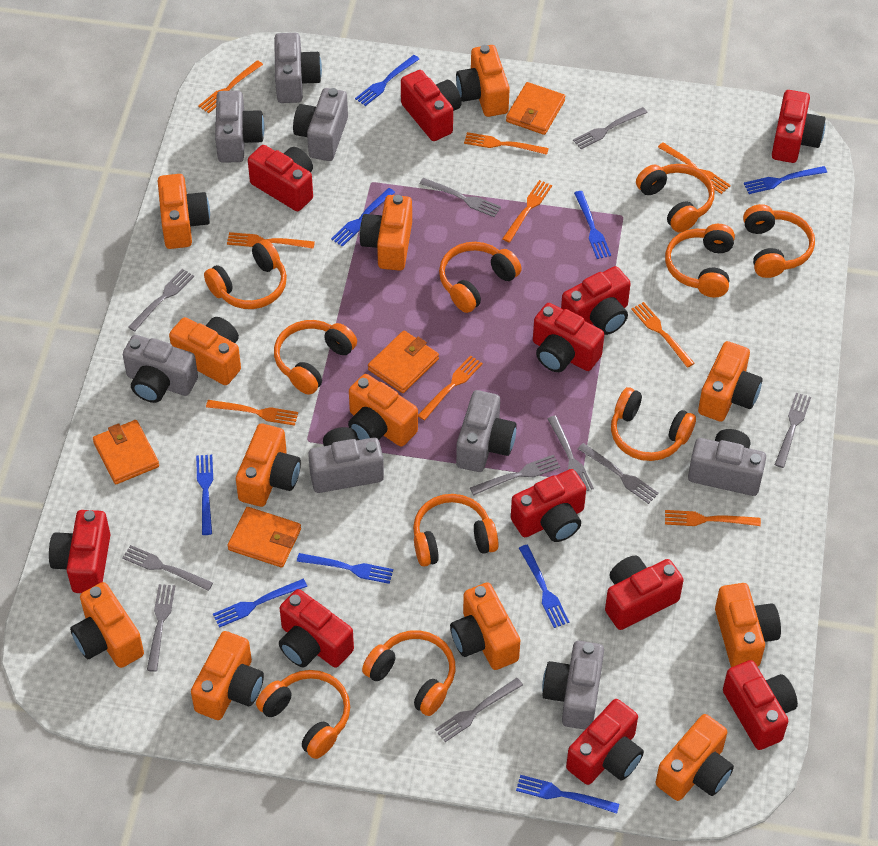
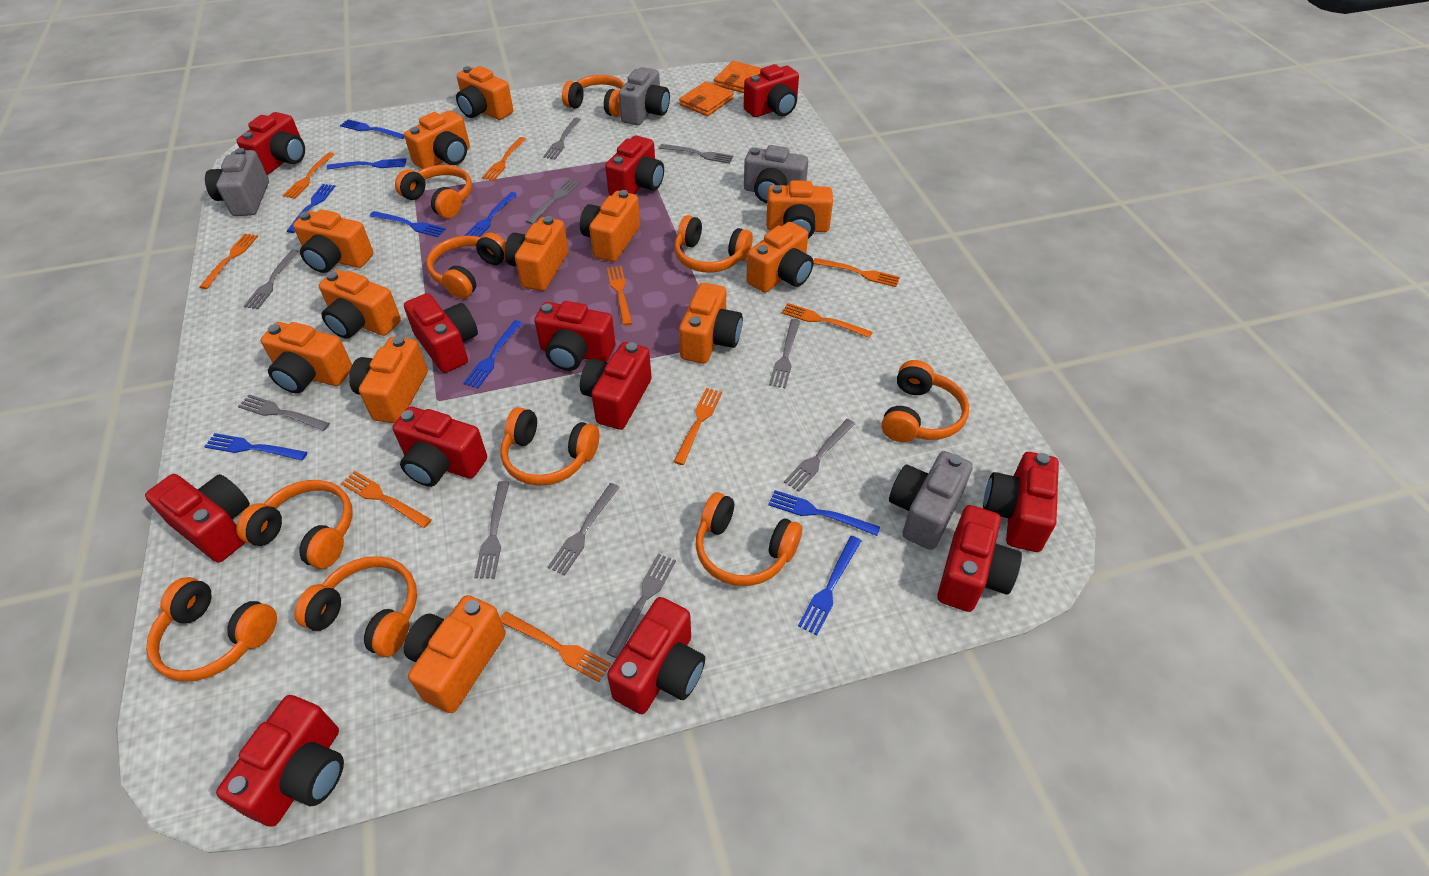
grey camera: [123,335,198,403] [215,91,264,163] [274,33,322,103] [293,88,348,161] [308,427,384,493] [456,390,517,472] [542,641,604,730] [688,429,766,496] = 8 -> [205,148,269,216] [618,67,670,125] [744,145,808,203] [889,451,973,550] = 4
orange wallet: [93,420,159,484] [227,507,301,568] [368,331,439,393] [506,82,565,135] = 4 -> [679,81,734,116] [714,61,762,93] = 2
red camera: [49,510,110,593] [248,145,313,211] [279,589,354,668] [401,70,462,141] [511,469,586,542] [533,303,604,372] [561,266,631,335] [566,699,644,785] [605,556,684,630] [723,660,798,750] [772,90,826,163] = 11 -> [145,474,250,562] [216,695,344,827] [236,112,305,175] [393,406,487,487] [404,293,478,373] [534,301,615,371] [580,342,651,430] [605,135,664,196] [607,597,705,714] [744,64,799,117] [937,505,1022,612] [983,452,1059,552] = 12

